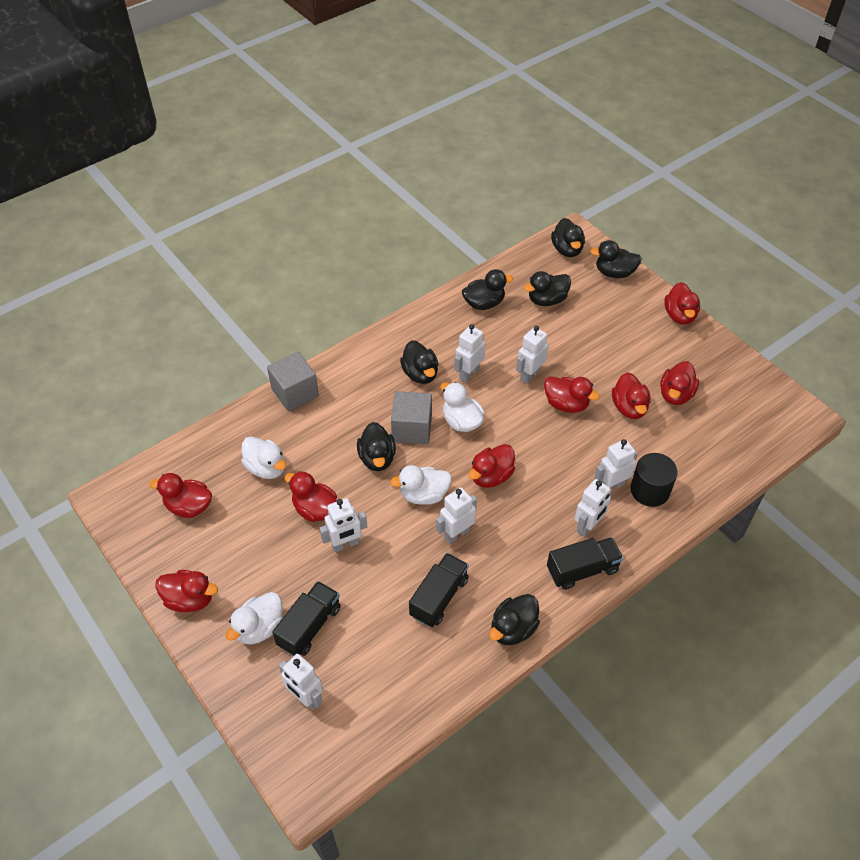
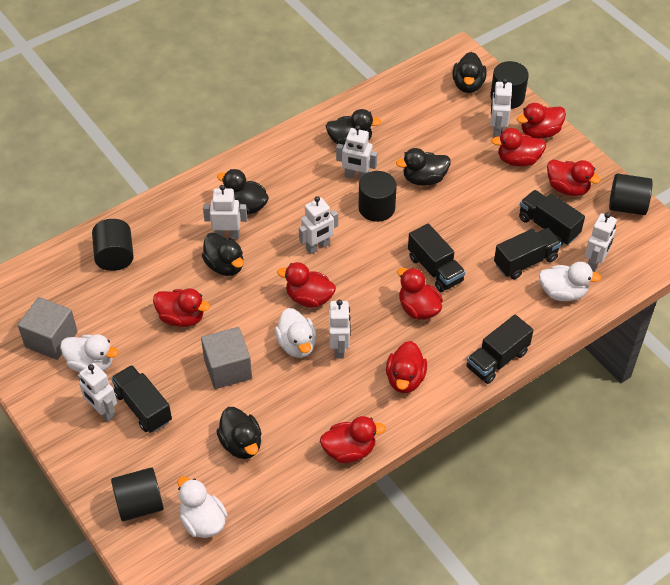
black cylinder: [630,453,678,507] = 1 -> [92,219,134,271] [111,467,164,521] [358,171,397,222] [490,61,529,109] [609,173,653,215] = 5
black duck: [357,422,396,471] [400,340,438,384] [462,269,513,310] [489,594,540,645] [524,271,571,306] [551,218,585,257] [590,240,642,278] = 7 -> [202,233,244,276] [216,407,261,459] [217,169,269,214] [326,109,381,147] [396,148,451,186] [453,52,487,93] = 6
black truck: [272,581,341,656] [409,553,469,627] [547,537,623,590] = 3 -> [111,365,172,433] [408,223,465,292] [466,315,534,384] [494,228,561,279] [519,190,585,245] = 5

